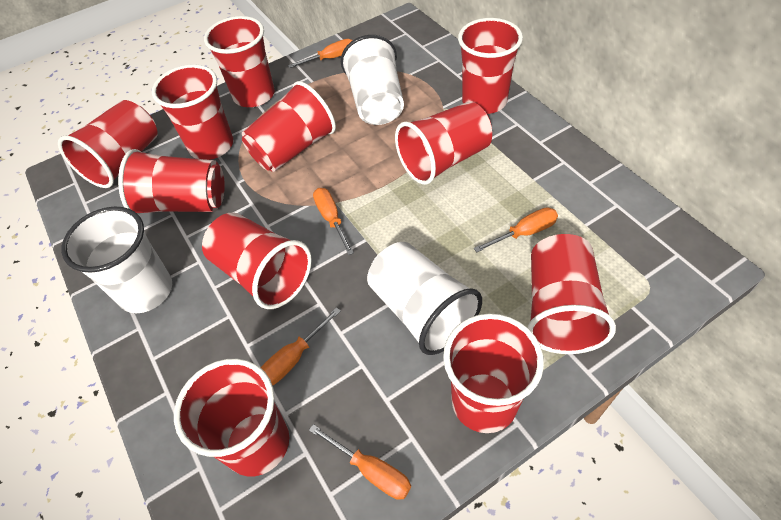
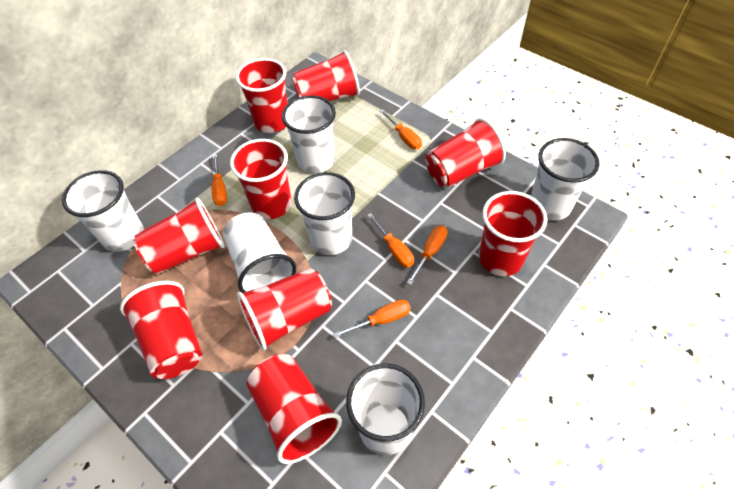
red cup: [58,100,158,188] [118,149,225,215] [152,64,233,160] [174,359,289,476] [202,212,312,309] [204,16,275,107] [242,81,336,172] [395,102,492,185] [443,314,544,433] [458,18,523,114] [528,234,616,354] = 11 -> [120,281,202,379] [133,198,225,274] [230,139,292,219] [236,58,288,133] [237,268,332,351] [246,354,342,464] [292,50,360,101] [426,118,506,188] [479,191,547,276] = 9
white cup: [61,207,172,313] [341,35,404,125] [367,242,482,355] = 3 -> [62,170,144,252] [223,212,296,293] [282,95,336,173] [294,172,355,255] [346,363,425,455] [531,138,600,221] = 6

